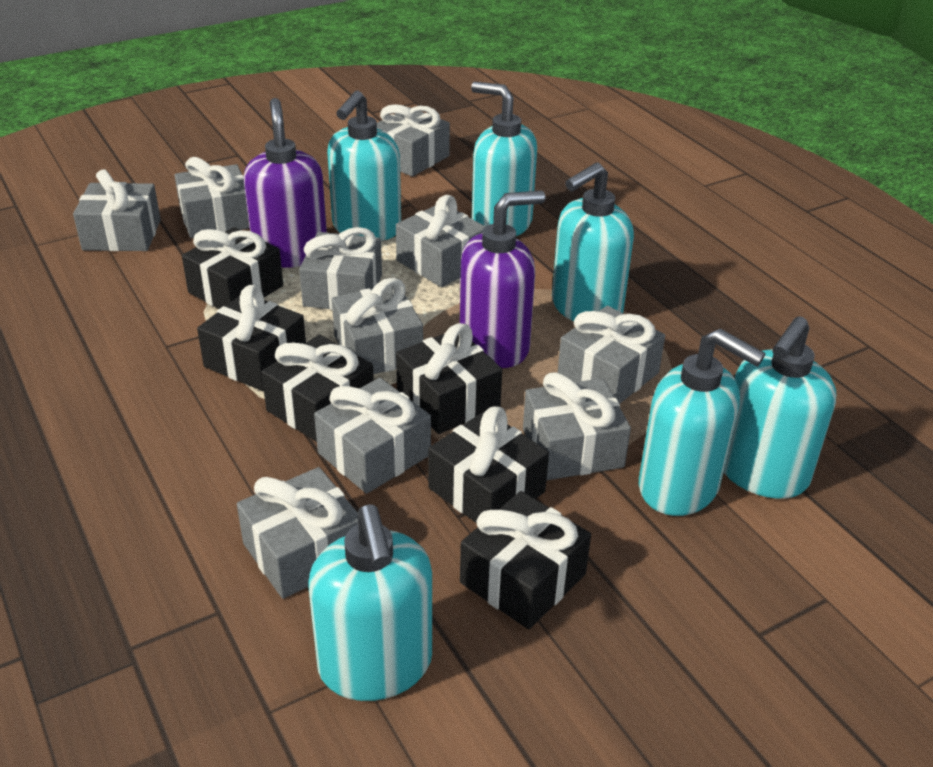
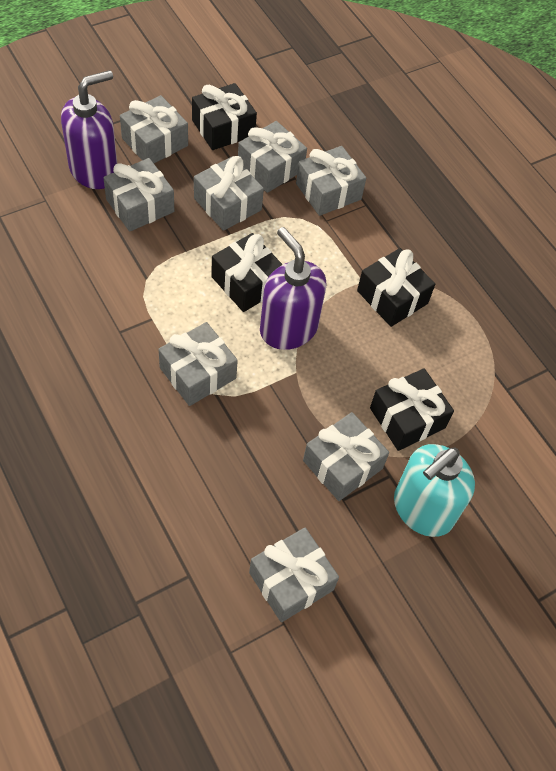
black gift: [182,227,283,309] [197,285,306,391] [261,335,374,442] [396,323,502,434] [428,406,549,523] [460,491,591,629] = 6 -> [192,83,257,150] [211,233,283,312] [357,248,435,327] [370,368,454,451] = 4
grey gift: [73,169,161,251] [174,157,250,238] [237,467,358,599] [299,227,382,310] [314,378,431,494] [332,277,423,374] [377,104,450,177] [396,195,486,287] [523,372,631,480] [558,306,665,404] = 10 -> [103,158,174,232] [120,95,188,163] [158,322,238,406] [194,156,264,231] [238,121,307,193] [249,527,339,622] [296,146,366,216] [303,412,389,501] = 8
turquoise soap dispenser: [308,505,432,701] [327,91,401,241] [471,82,537,236] [552,162,634,321] [639,328,766,516] [724,316,836,499] = 6 -> [394,444,475,537] = 1

